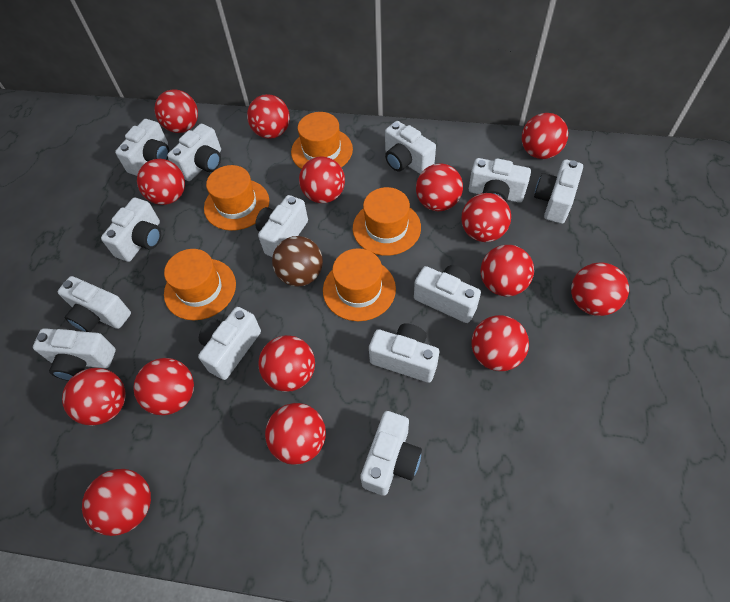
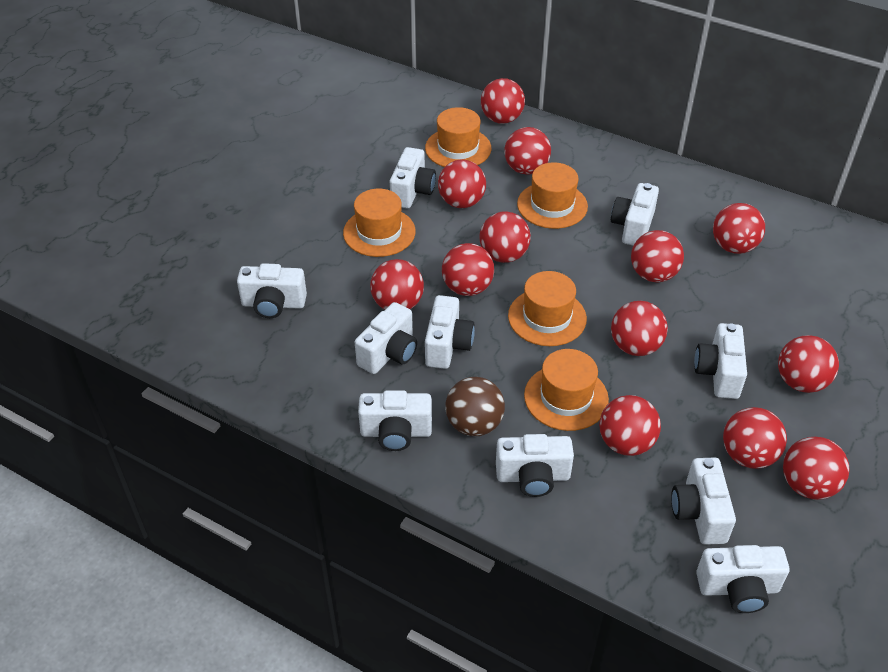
red ball: [62,368,126,426] [82,469,151,536] [133,358,194,415] [137,159,185,205] [154,89,198,133] [247,94,290,139] [259,335,315,392] [265,403,326,465] [299,156,345,203] [416,164,463,211] [461,193,511,242] [471,315,529,371] [481,245,534,297] [522,113,568,159] [571,262,629,316] = 15 -> [370,259,424,310] [438,159,486,208] [442,243,494,296] [480,211,531,263] [481,78,525,124] [504,127,551,175] [599,395,661,456] [611,301,668,356] [631,230,684,282] [713,203,765,254] [723,407,787,469] [778,335,839,393] [783,437,849,500] = 13
white camera: [33,328,116,381] [58,276,131,332] [101,198,161,262] [115,119,169,176] [167,124,221,181] [198,307,261,380] [255,195,308,257] [360,411,422,496] [369,323,439,383] [385,121,436,174] [414,265,481,323] [469,158,531,203] [534,160,583,224] = 13 -> [237,263,307,318] [355,302,417,374] [358,390,432,451] [390,147,436,208] [425,295,475,369] [496,434,574,497] [611,183,659,246] [671,457,736,545] [694,323,747,399] [696,545,790,613] = 10

